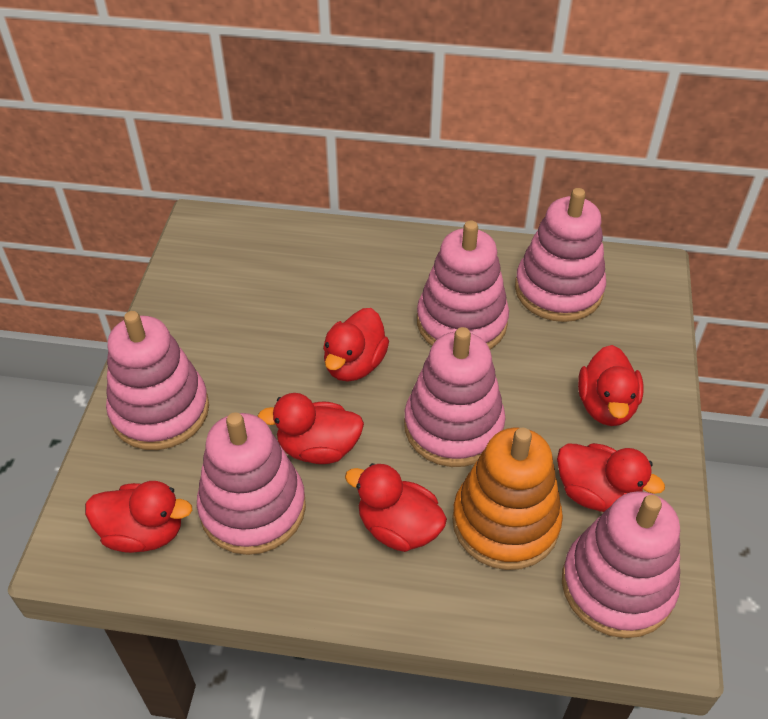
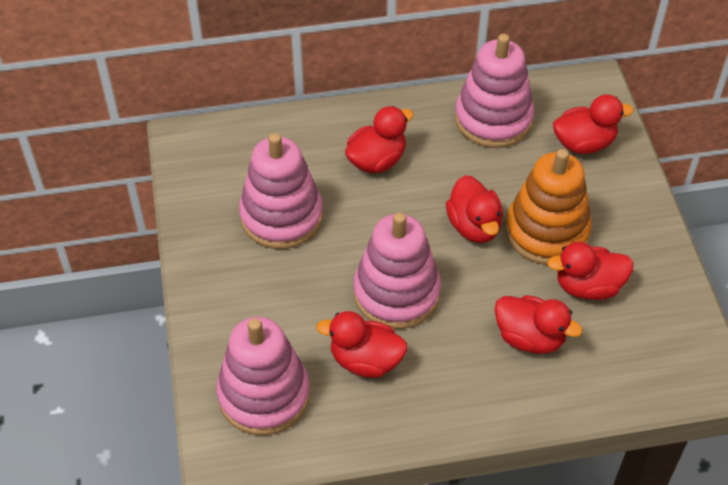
pink stacking toy: [106,311,209,450] [197,412,306,555] [404,327,505,467] [417,220,509,349] [515,188,606,322] [562,491,680,638] = 6 -> [216,317,310,436] [239,133,323,249] [353,212,441,329] [455,34,535,148] = 4

